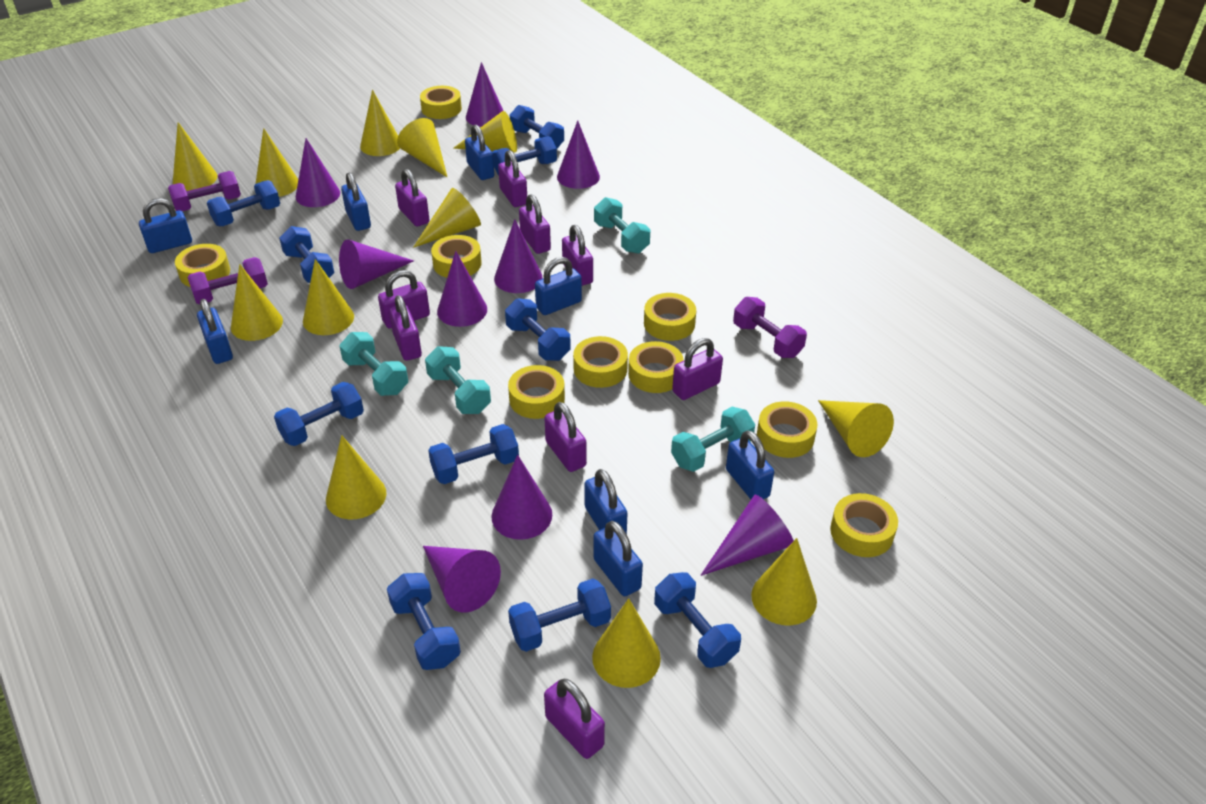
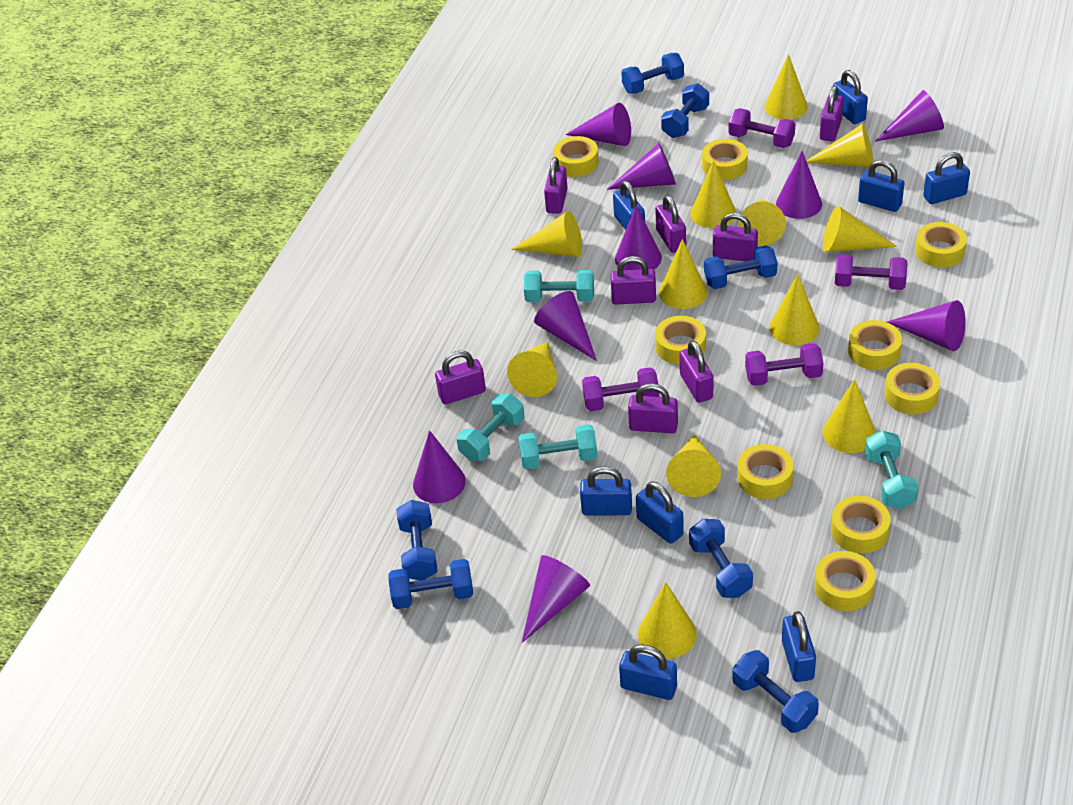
blue dumbbell: [207,180,280,226] [274,382,364,446] [279,226,335,283] [387,573,461,670] [428,424,519,484] [492,136,557,175] [505,298,571,361] [508,578,611,652] [510,105,564,148] [654,572,741,668] = 10 -> [388,559,473,609] [396,500,438,580] [621,53,684,94] [661,83,709,138] [689,519,753,598] [704,245,778,289] [732,650,819,733] = 7
purple dumbbell: [168,171,241,211] [187,257,268,304] [733,297,807,358] = 3 -> [582,367,659,411] [728,108,795,148] [745,343,823,386] [835,254,908,290] = 4
purple padlock: [378,270,430,328] [389,295,422,361] [395,169,430,227] [498,150,527,207] [519,194,551,254] [544,402,587,472] [544,679,605,759] [562,225,593,286] [672,338,723,400] = 9 -> [435,350,486,404] [544,157,568,214] [610,256,656,305] [628,383,678,433] [655,195,686,253] [680,340,713,403] [713,213,758,261] [820,86,844,141] = 8

